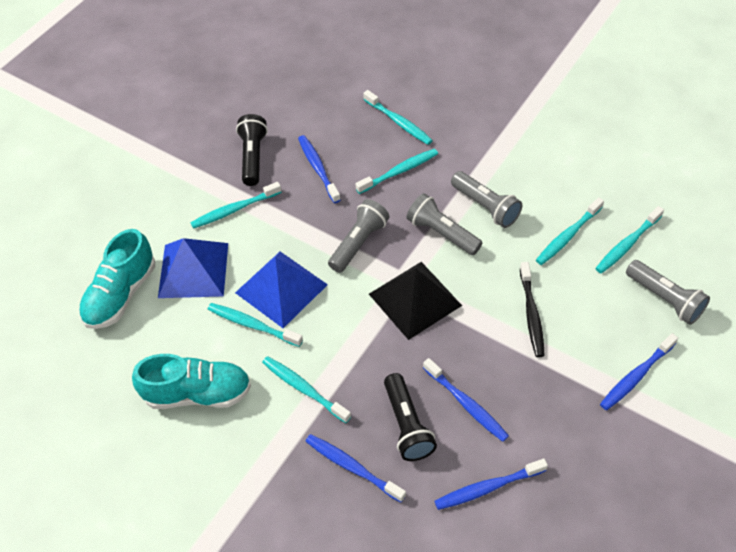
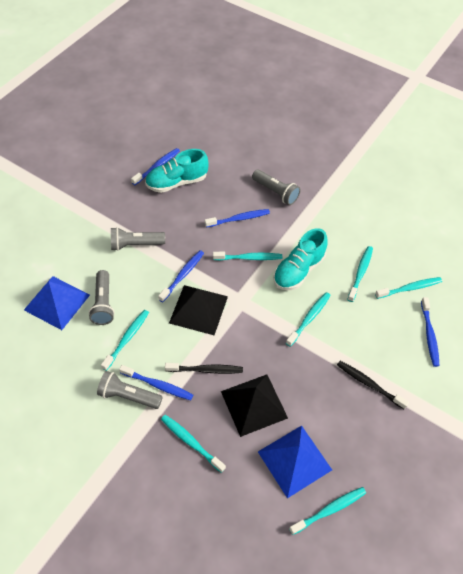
black flashlight: [236,114,268,186] [384,373,437,461] = 2 -> none = 0
black pyramid: [369,262,462,340] = 1 -> [169,285,228,335] [221,374,288,437] = 2
black toothbrush: [520,262,545,357] = 1 -> [165,363,243,374] [337,361,409,409] = 2

